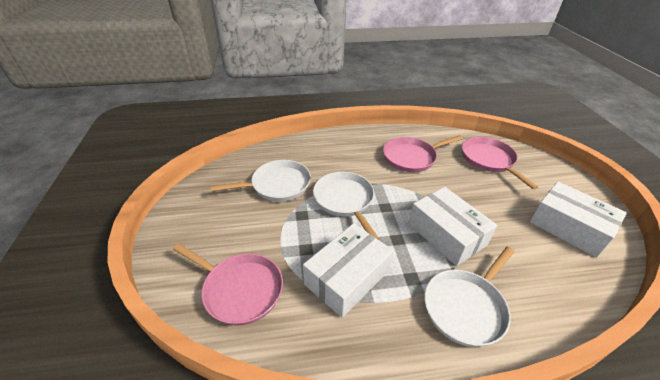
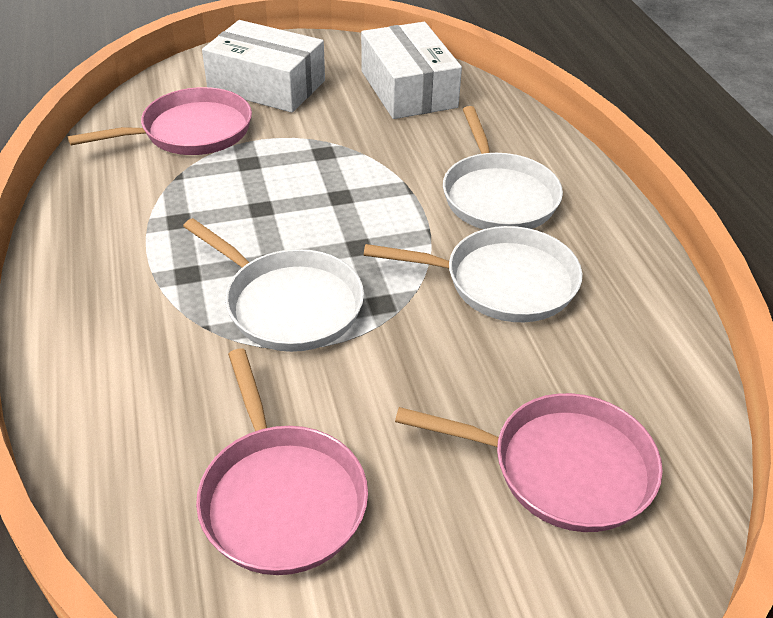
white box: [303,223,393,318] [408,187,497,266] [530,182,627,258] = 3 -> [202,20,325,113] [361,22,462,119] = 2

